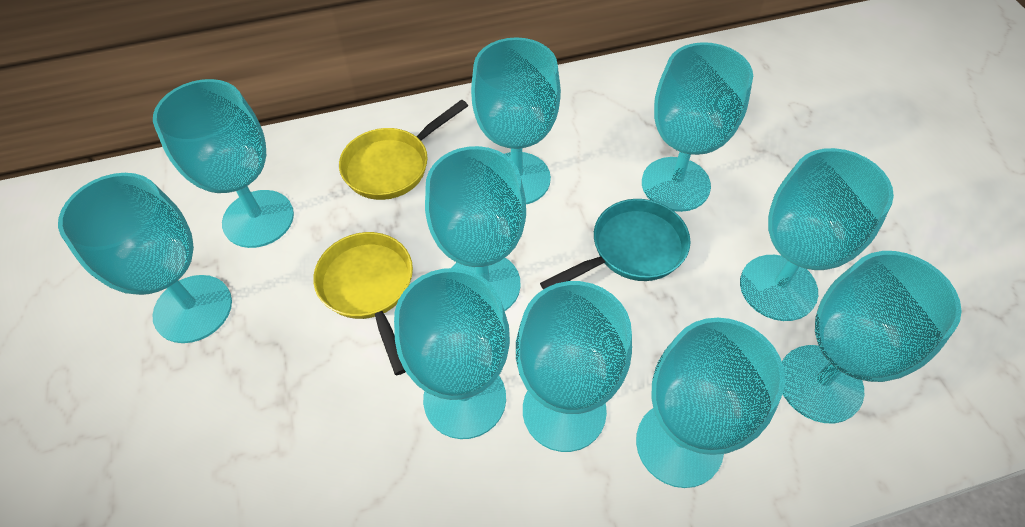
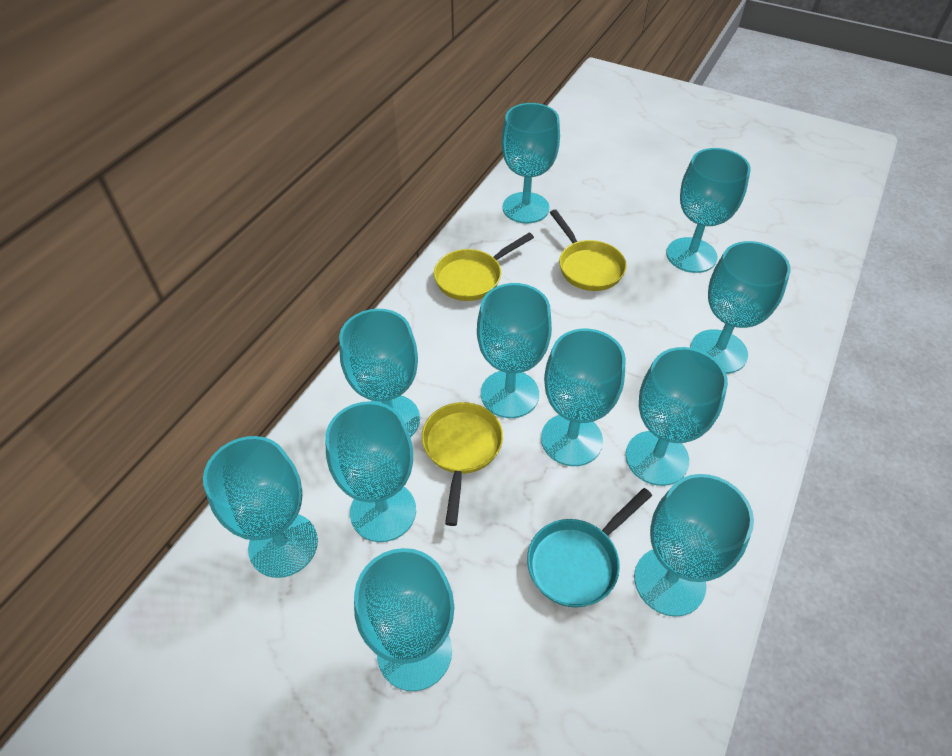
turquoise goblet: [58,173,232,343] [153,79,294,248] [394,268,510,439] [425,146,526,311] [471,37,561,204] [516,281,632,452] [636,318,785,488] [642,42,753,212] [740,148,894,321] [782,251,962,423] = 10 -> [203,436,318,578] [325,401,416,542] [339,309,420,437] [354,548,454,691] [477,283,552,418] [501,103,560,224] [541,329,626,466] [626,347,728,486] [634,474,754,617] [666,148,750,273] [690,241,791,374] = 11
yellow pan: [313,232,413,375] [339,99,468,200] = 2 -> [422,402,503,526] [434,233,534,301] [550,210,627,291] = 3

